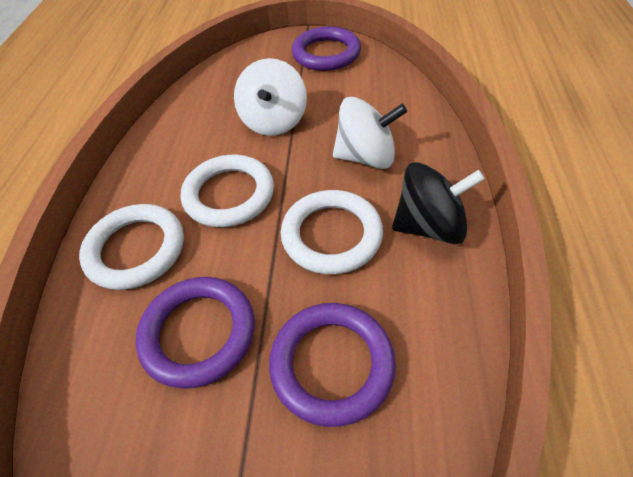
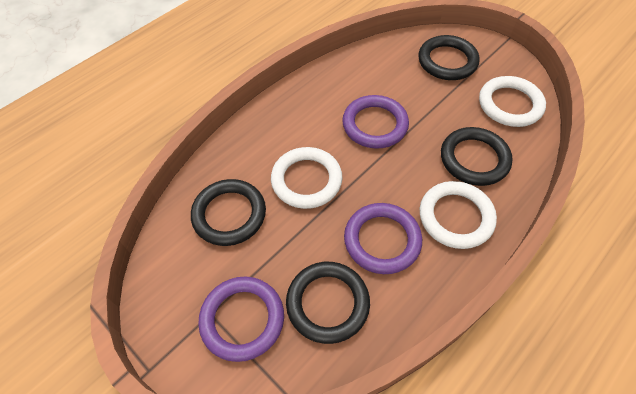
black ring: none = 0 -> [191,179,266,246] [286,262,370,344] [418,35,479,80] [441,127,513,186] = 4
black spinning top: [392,162,485,244] = 1 -> none = 0
white spinning top: [234,58,307,136] [333,97,407,169] = 2 -> none = 0

